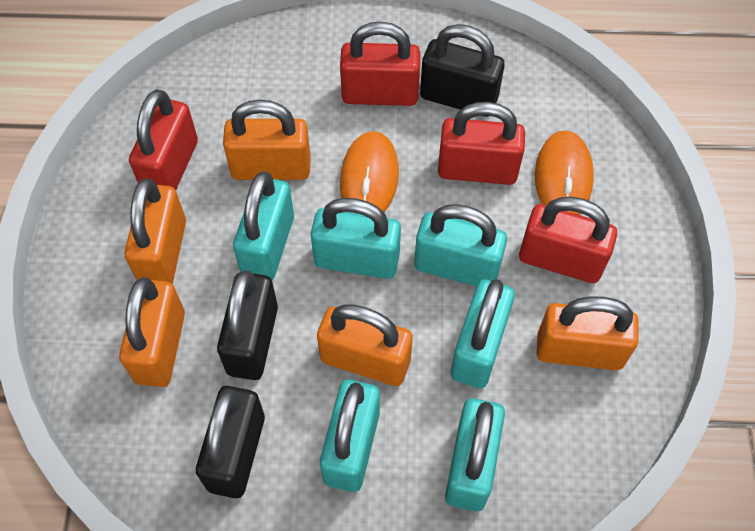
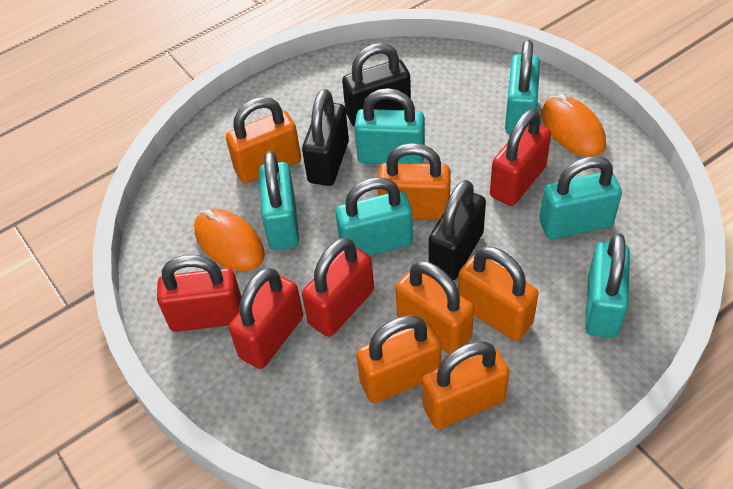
orange padlock: [119,277,185,387] [124,178,186,284] [223,100,311,180] [317,304,413,386] [536,296,639,370] = 5 -> [226,97,301,183] [356,315,441,403] [378,143,451,220] [396,261,474,354] [422,341,510,429] [458,246,539,341] = 6

